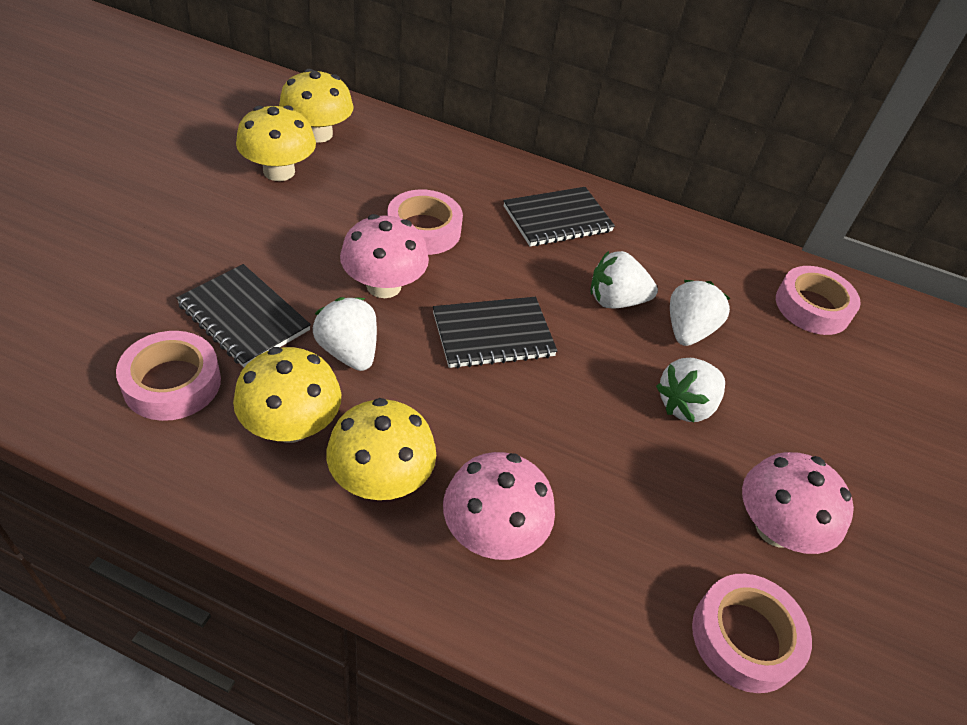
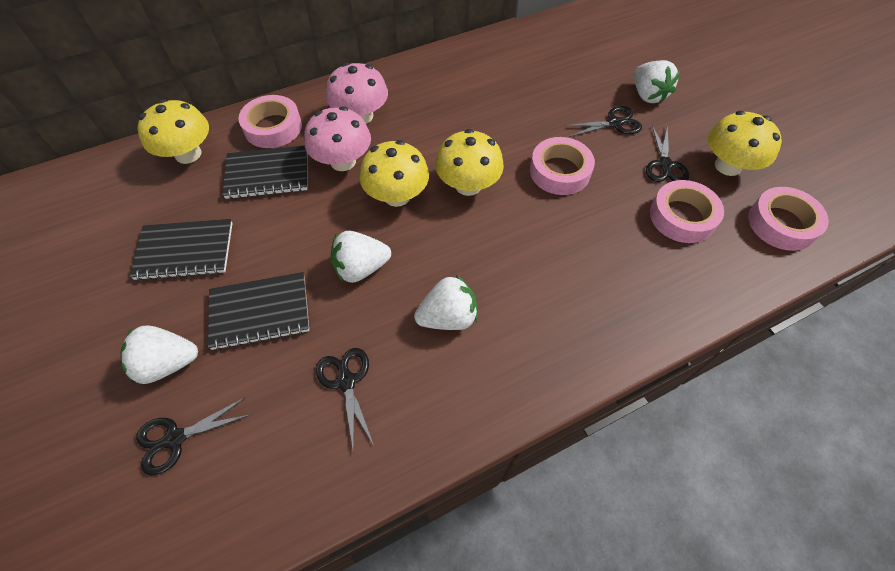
black scissors: none = 0 -> [136,397,251,476] [316,348,374,452] [564,106,642,137] [646,125,689,182] = 4
pink mushroom: [340,214,429,298] [443,452,555,560] [742,452,854,554] = 3 -> [304,106,371,171] [326,62,388,124] = 2

